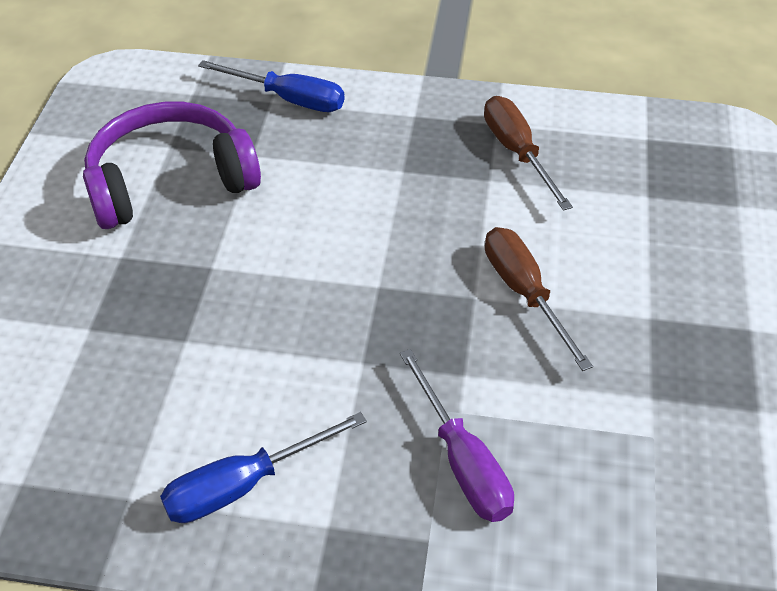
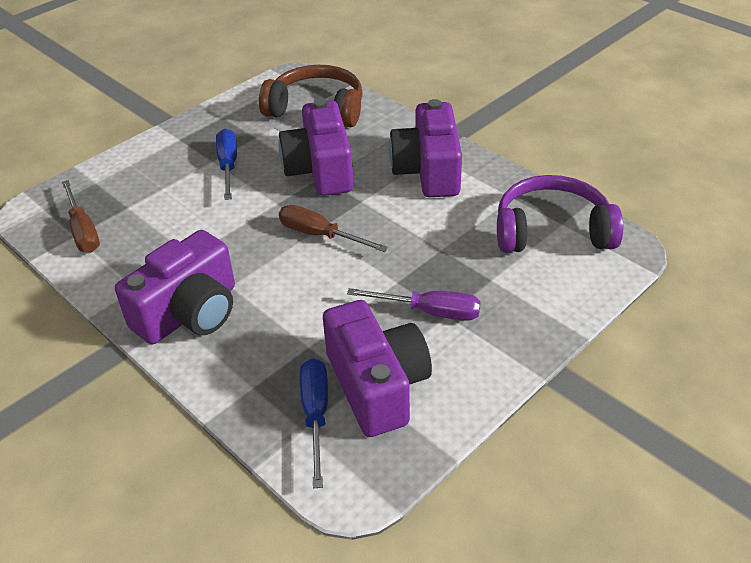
brown headphones: none = 0 -> [259,65,363,127] = 1
purple camera: none = 0 -> [115,230,235,344] [279,98,354,196] [323,300,432,437] [389,99,462,197] = 4

